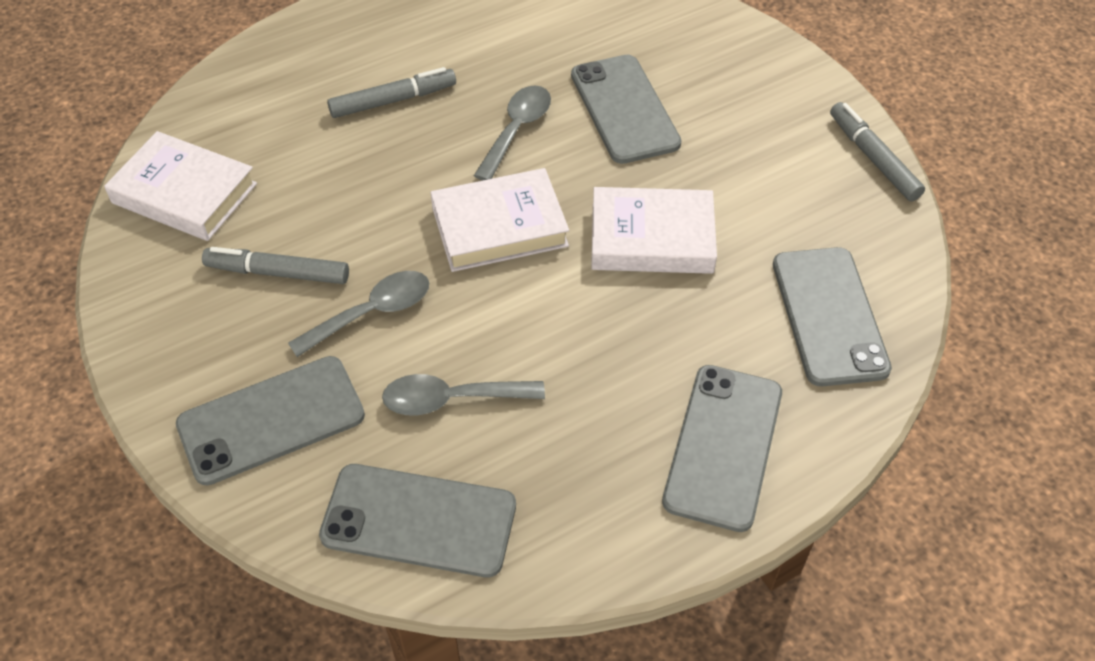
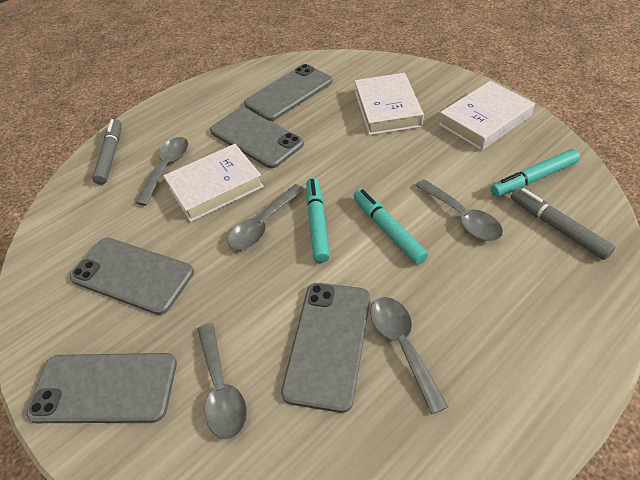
grey marker: [202,247,349,284] [327,67,456,118] [830,102,925,201] = 3 -> [92,119,122,185] [511,188,615,260] = 2
grey spoon: [288,271,429,357] [382,374,545,416] [474,85,551,181] = 3 -> [135,137,188,206] [197,323,247,439] [228,184,305,250] [370,297,448,414] [415,179,503,241] = 5
turquoise marker: none = 0 -> [307,178,330,263] [354,189,428,264] [491,149,580,197] = 3

